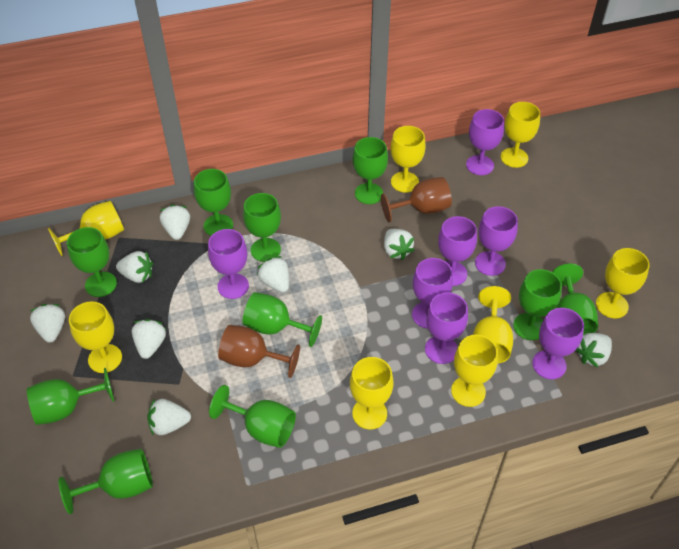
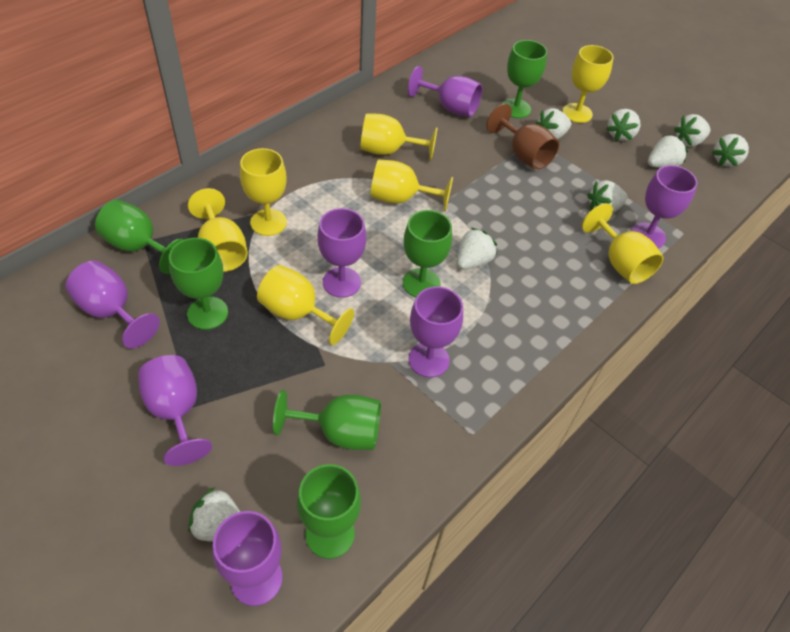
brown goblet: [218,325,300,378] [381,177,452,222] = 2 -> [486,104,559,170] = 1
green goblet: [27,368,115,425] [59,449,153,514] [67,227,117,297] [194,169,233,236] [209,385,296,448] [243,193,281,262] [243,292,322,347] [353,137,388,204] [513,269,562,340] [552,263,598,335] = 10 -> [95,200,184,274] [169,238,228,330] [273,390,381,450] [297,464,361,559] [403,210,452,297] [502,40,547,118] = 6
yellow goblet: [48,201,124,256] [69,301,122,373] [350,357,394,429] [390,126,426,192] [451,335,498,407] [473,286,513,363] [501,102,540,168] [596,248,650,318] = 8 -> [188,188,248,272] [240,148,287,236] [257,265,354,345] [360,113,438,161] [370,159,453,212] [562,45,614,123] [582,203,664,284] = 7

